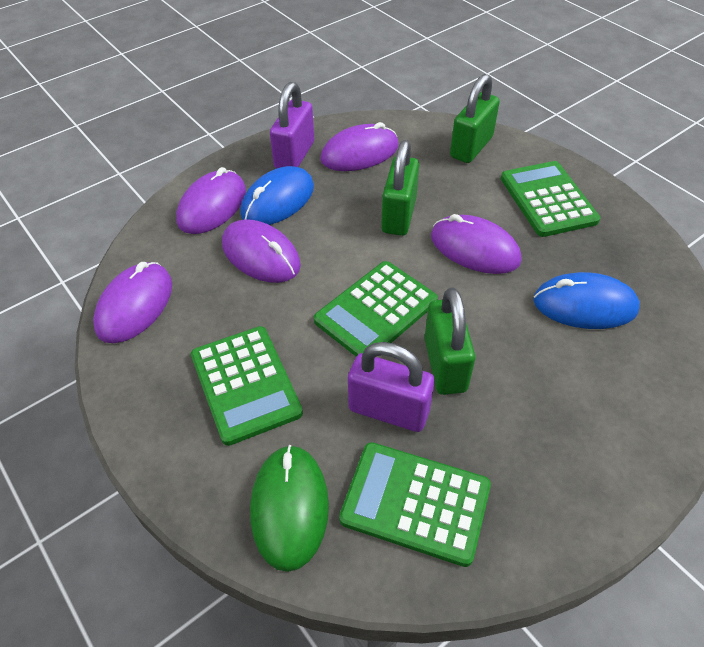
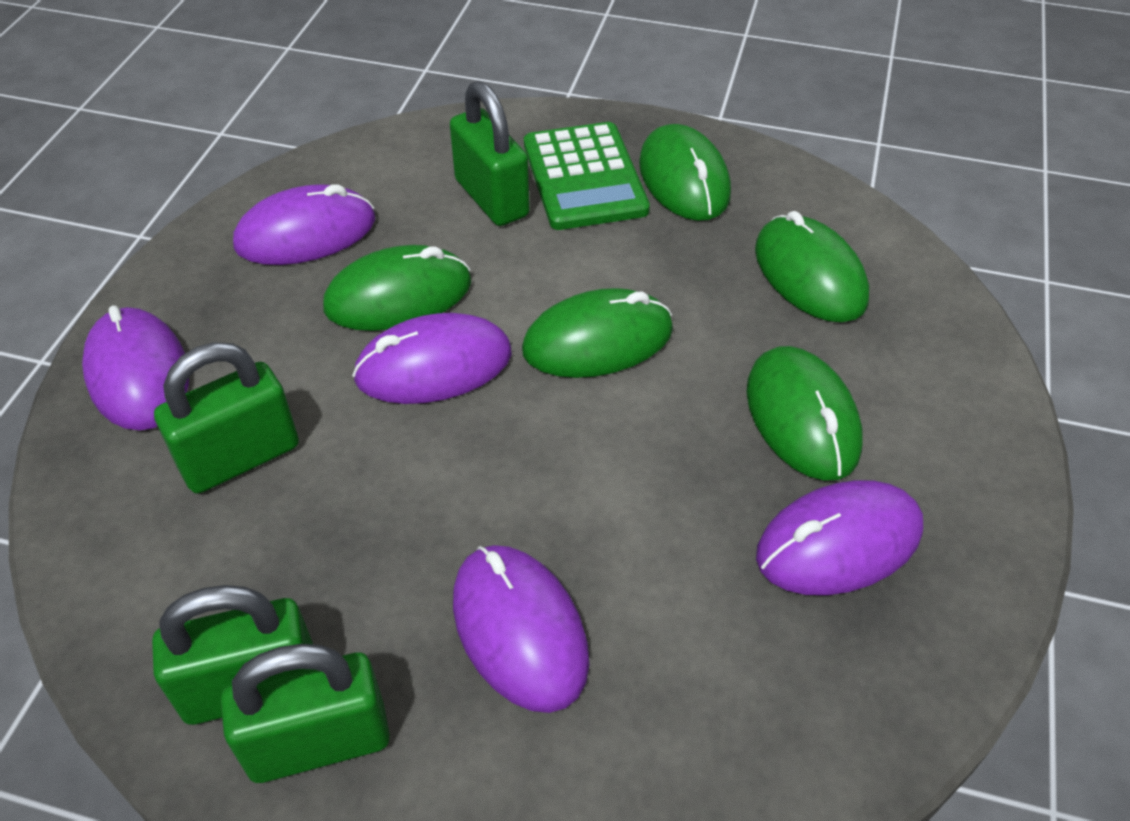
blue mouse: [240,166,314,225] [533,272,640,329] = 2 -> none = 0
green calculator: [191,326,303,446] [314,261,438,356] [339,442,491,567] [501,161,600,237] = 4 -> [524,122,650,230] = 1
green mouse: [250,445,329,572] = 1 -> [323,245,472,331] [522,288,673,378] [639,124,731,221] [746,346,863,481] [755,211,869,322] = 5
green padlock: [381,140,419,236] [424,287,476,395] [450,74,500,163] = 3 -> [152,585,313,725] [154,342,299,494] [221,644,390,783] [450,81,530,226] = 4
purple padlock: [270,82,314,169] [348,342,434,432] = 2 -> none = 0

